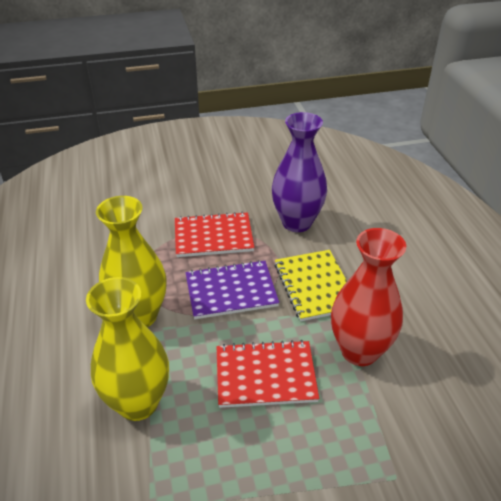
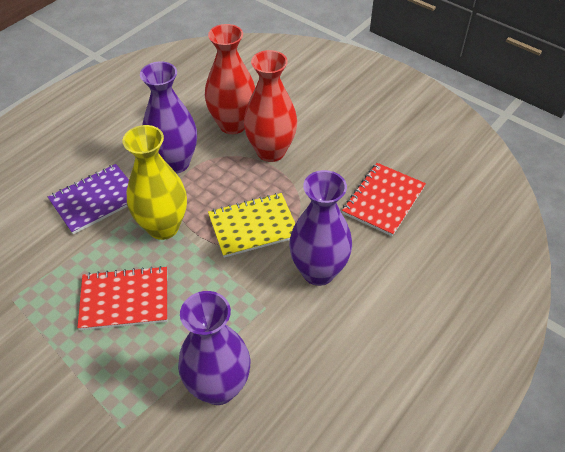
purple vase: [272,112,327,232] = 1 -> [140,61,197,174] [178,291,250,405] [289,170,352,286] = 3
red vase: [331,228,406,366] = 1 -> [205,24,255,134] [244,50,297,162] = 2
yellow vase: [86,277,169,421] [96,196,167,327] = 2 -> [123,125,187,240] = 1

